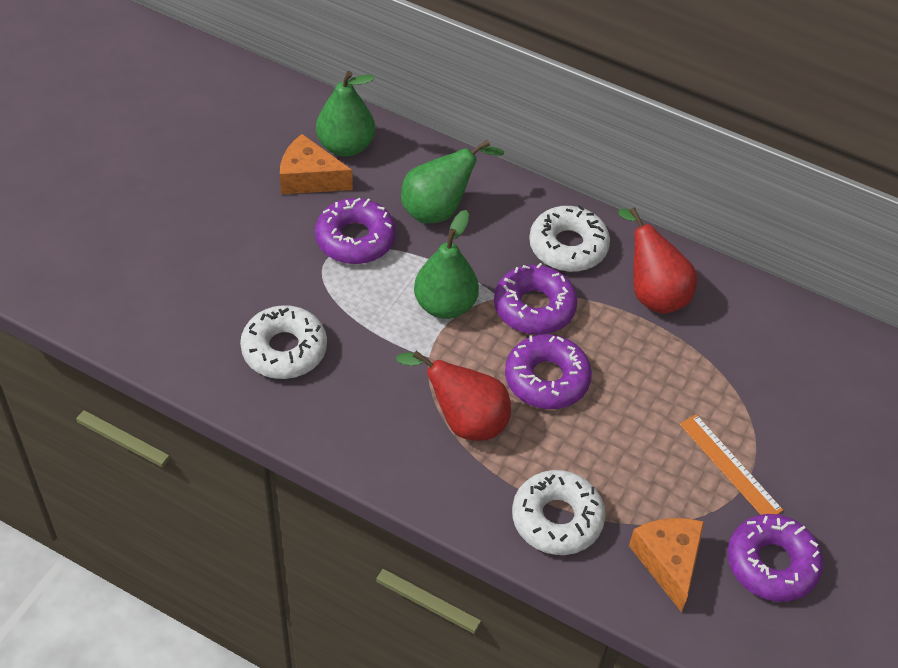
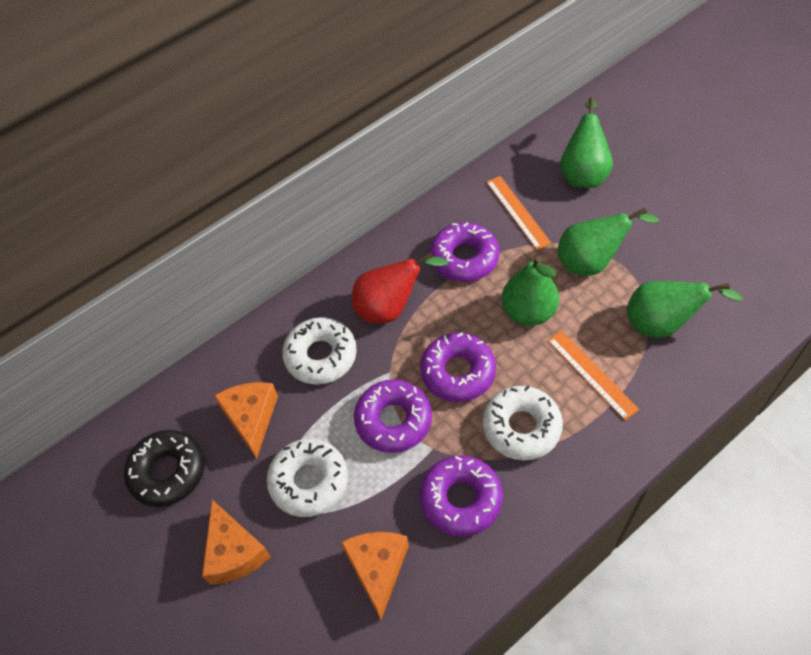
black donut: none = 0 -> [124,430,205,507] = 1
green pear: [316,71,375,157] [401,140,504,223] [414,210,479,319] = 3 -> [502,256,559,326] [558,208,659,276] [560,97,613,188] [627,281,743,338] = 4
orange cheese: [280,134,353,194] [629,518,704,612] = 2 -> [202,500,271,585] [214,382,278,459] [341,532,409,620] = 3
orange ruler: [680,414,783,515] = 1 -> [486,176,551,250] [548,331,639,420] = 2
red pear: [396,351,511,441] [618,207,697,314] = 2 -> [352,252,449,324] = 1

